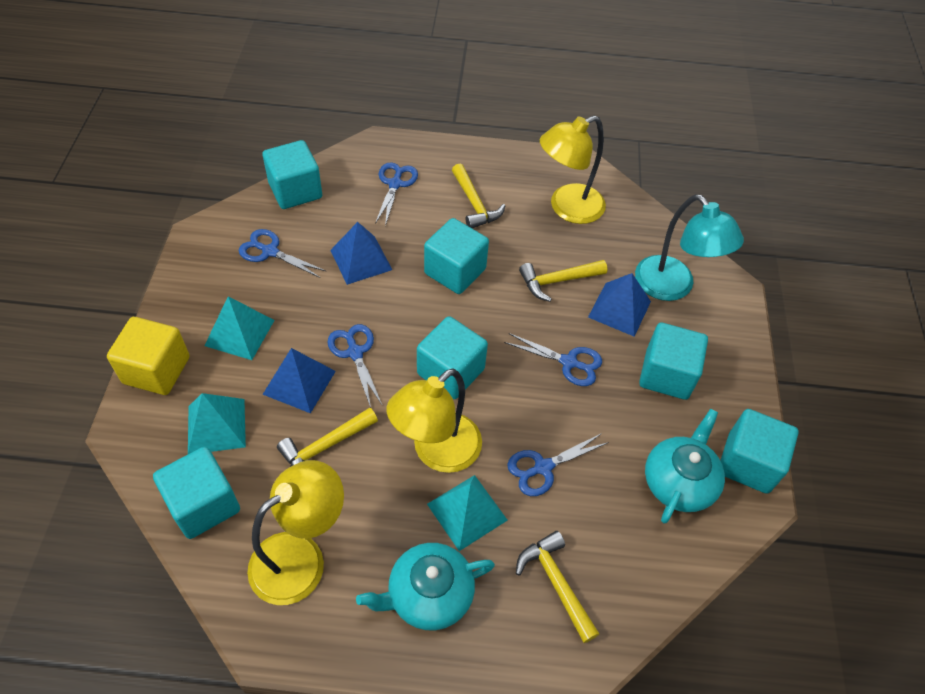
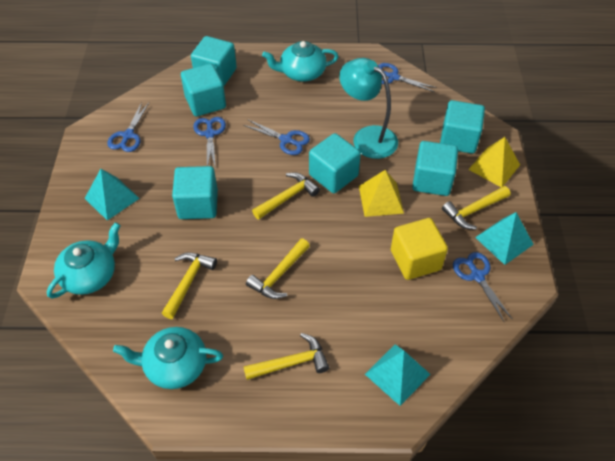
blue pyramid: [262,348,336,413] [330,222,392,285] [588,273,651,337] = 3 -> none = 0
turquoise teapot: [356,543,495,630] [645,409,725,523] = 2 -> [47,222,121,299] [113,327,223,389] [262,41,339,82] = 3
yellow hammer: [277,408,378,467] [452,164,505,228] [516,531,599,643] [519,260,608,302] = 4 -> [162,252,217,319] [243,333,329,380] [246,238,310,299] [252,172,320,220] [442,186,510,230] = 5
yellow lamp: [247,460,344,605] [387,368,482,473] [540,115,606,224] = 3 -> none = 0
yellow pyramid: none = 0 -> [359,170,404,217] [468,137,520,187] = 2

